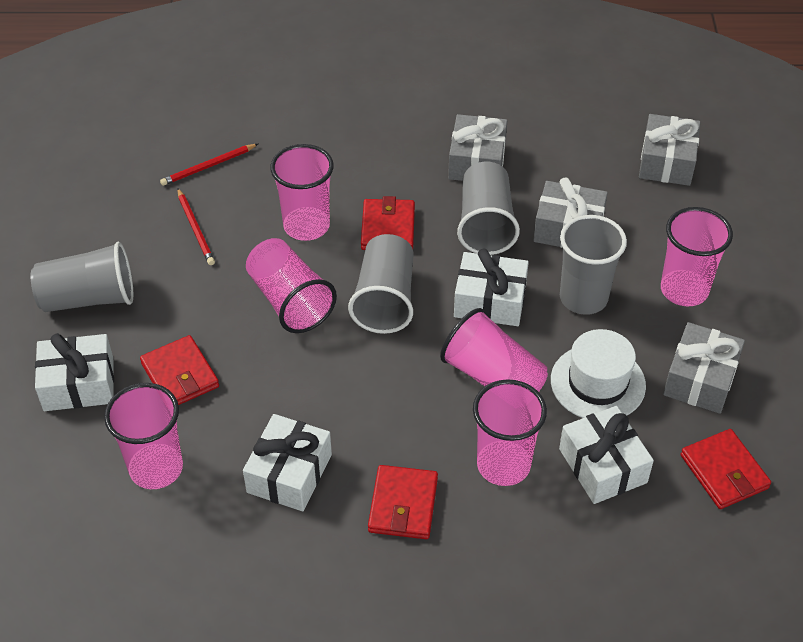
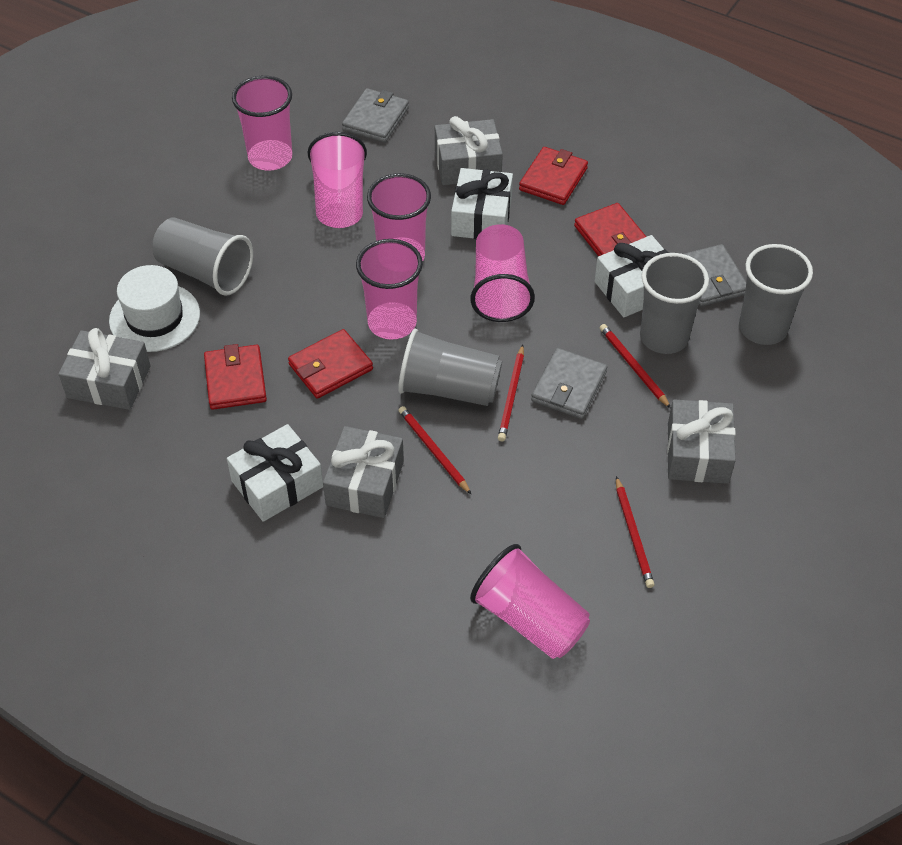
grey wallet: none = 0 -> [342,88,409,142] [531,348,608,419] [684,244,746,307] = 3
red pencil: [160,144,258,186] [177,189,215,265] = 2 -> [398,406,472,495] [498,345,524,442] [600,324,671,408] [616,476,655,588] = 4
white gift: [35,333,114,411] [243,414,332,511] [454,248,529,326] [559,406,654,504] = 4 -> [227,424,323,522] [451,168,513,239] [595,235,668,317] = 3

